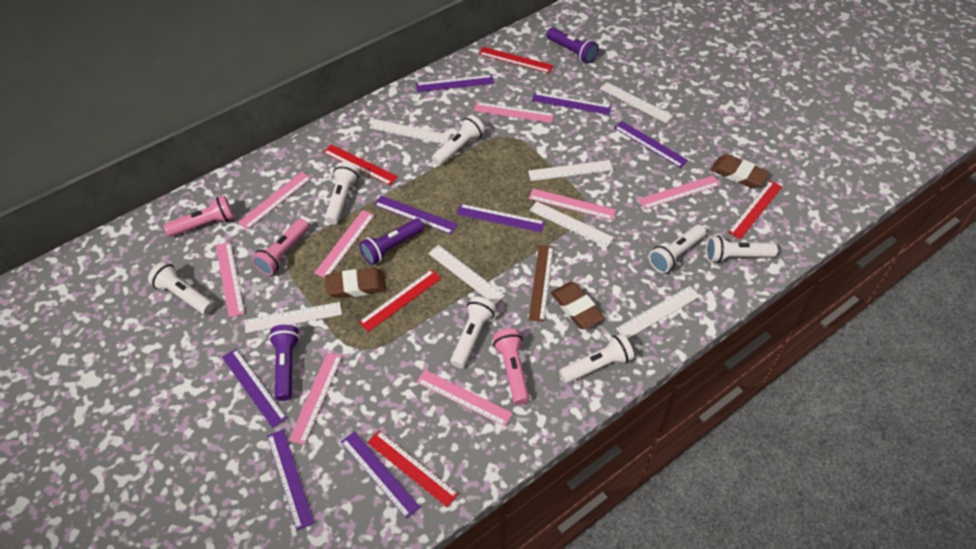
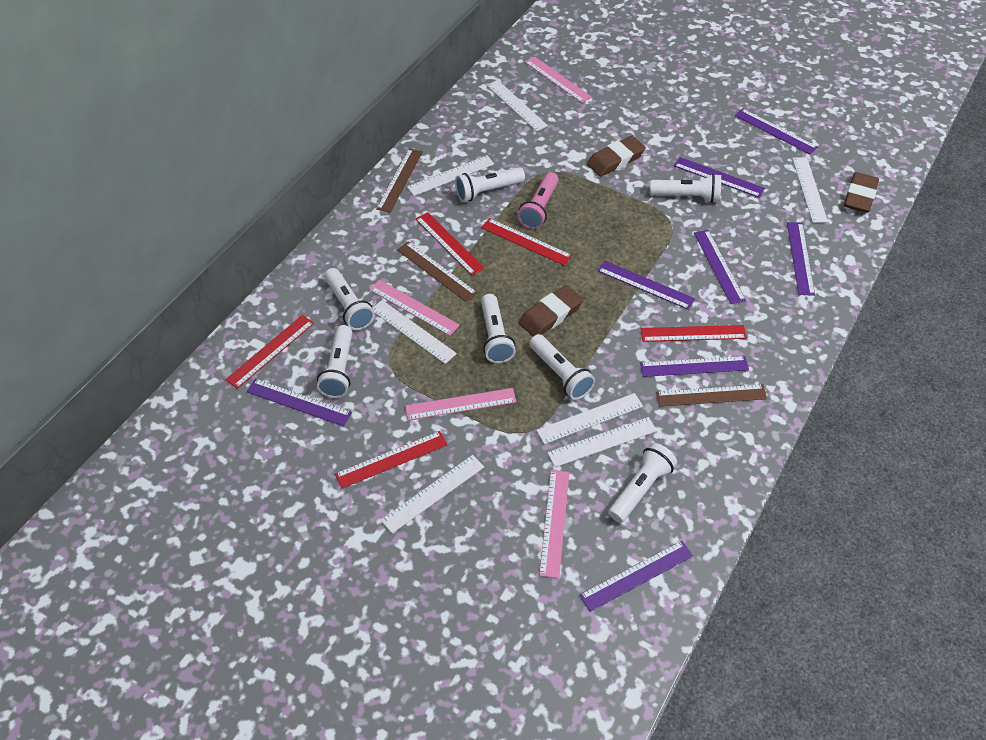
brown ruler: [529,245,554,322] = 1 -> [376,148,423,213] [397,241,478,302] [656,384,767,407] = 3
pink flashlight: [164,196,234,237] [252,219,309,276] [493,328,529,405] = 3 -> [518,172,559,229] = 1
pink ruler: [216,242,245,318] [238,172,311,230] [289,352,342,445] [314,210,375,278] [416,370,513,427] [474,102,554,123] [529,188,616,220] [638,176,720,209] = 8 -> [369,280,460,336] [405,388,516,420] [525,56,592,103] [539,470,569,578] = 4
purple flashlight: [269,325,300,401] [359,218,424,265] [546,28,599,63] = 3 -> none = 0

